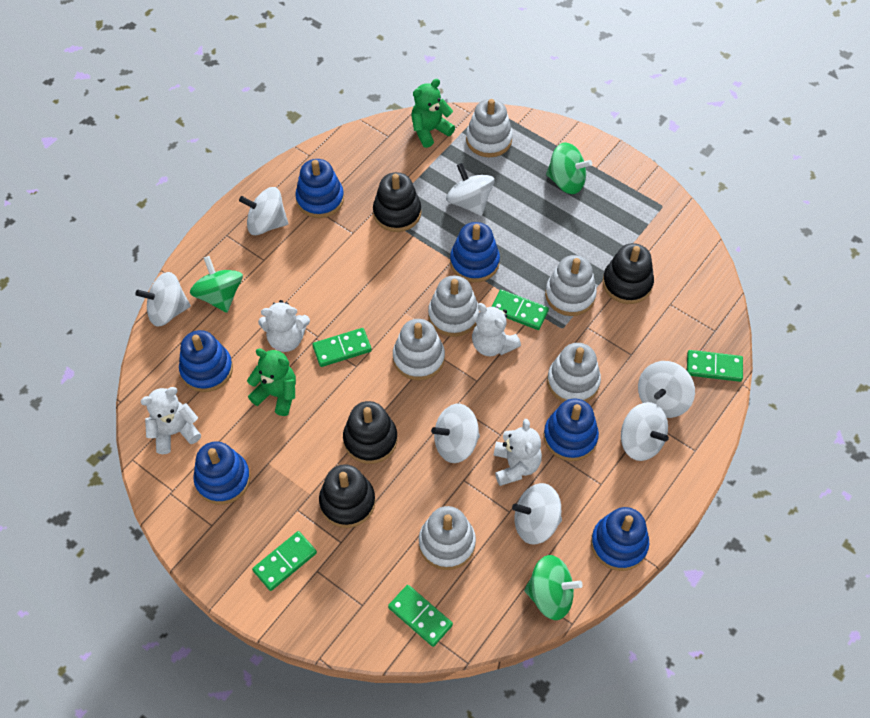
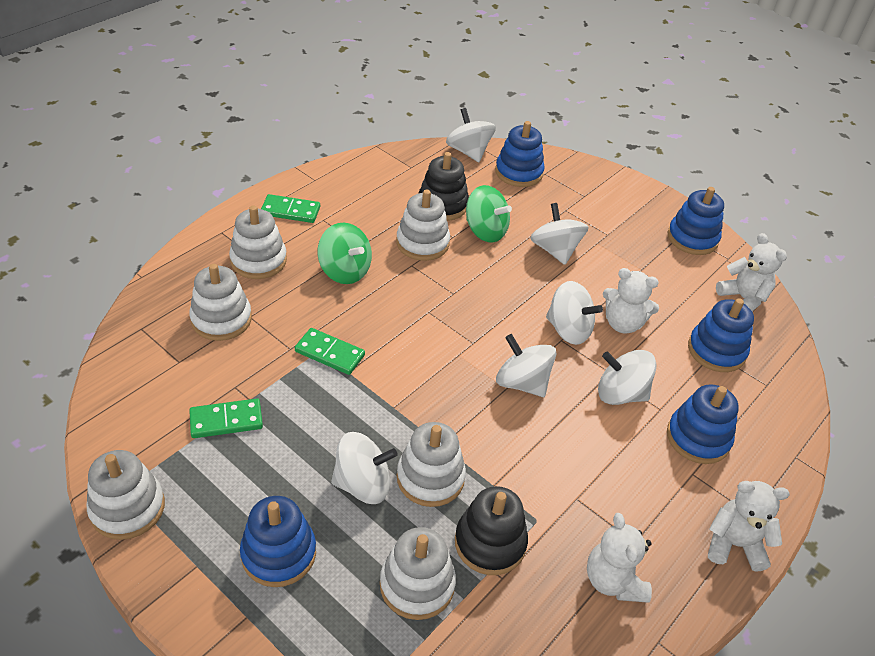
black stacking toy: [319,464,376,528] [343,401,397,464] [373,172,421,232] [602,243,654,304] = 4 -> [418,152,469,221] [455,486,528,575] = 2
blue stacking toy: [179,330,233,392] [193,441,251,505] [295,159,344,218] [450,222,500,282] [543,398,599,461] [591,507,649,571] = 6 -> [240,496,316,587] [495,121,545,187] [667,384,739,464] [668,187,724,255] [688,298,754,372] = 5
green domino: [252,531,317,591] [312,328,372,367] [388,585,453,647] [491,290,549,330] [687,350,743,382] = 5 -> [189,398,263,438] [261,194,320,223] [295,328,365,375] = 3
green spinning top: [190,256,243,313] [524,555,583,620] [546,143,592,194] = 3 -> [317,222,372,284] [466,185,512,243] = 2
green teddy bear: [247,348,296,416] [411,79,455,148] = 2 -> none = 0
white spinning top: [135,272,191,327] [239,187,288,235] [431,404,480,463] [446,163,495,216] [512,483,562,544] [621,402,669,461] [638,361,695,418] = 7 -> [331,432,398,504] [446,108,496,162] [496,334,556,397] [530,203,589,265] [546,281,603,345] [598,350,657,405] = 6

